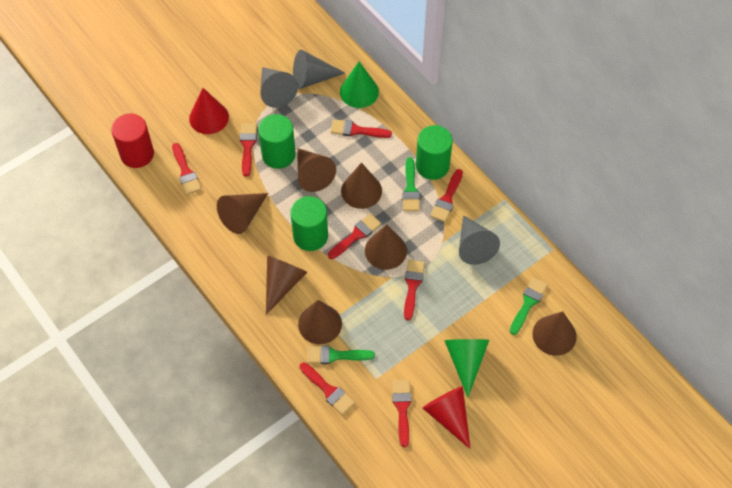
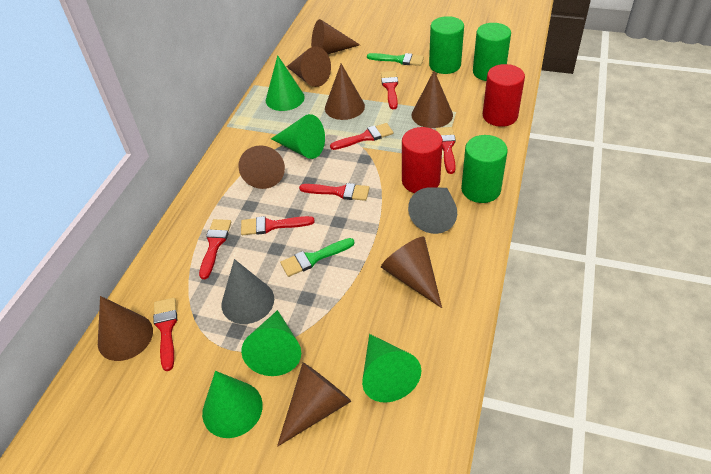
brown cone: [217,193,268,234] [266,256,307,315] [297,148,336,192] [298,300,342,344] [341,163,382,209] [365,224,407,270] [532,311,577,356] = 7 -> [98,296,153,361] [238,145,285,189] [277,363,352,447] [287,46,331,87] [311,19,360,54] [325,64,365,120] [381,237,442,308] [412,71,453,128] = 8
green brush: [307,346,375,364] [402,157,420,211] [510,277,548,335] = 3 -> [280,238,354,277] [367,53,424,66] = 2
green cone: [340,62,379,108] [444,339,489,397] = 2 -> [202,371,263,438] [241,310,301,376] [266,55,305,111] [271,114,325,159] [362,334,421,403] = 5
grey cone: [261,67,298,108] [293,50,345,89] [459,215,500,265] = 3 -> [221,259,274,324] [408,187,457,234] = 2
red brush: [172,143,201,195] [240,124,257,177] [300,362,355,415] [328,213,381,259] [330,119,392,138] [392,380,412,447] [404,260,425,320] [430,169,463,222] = 8 -> [153,298,177,371] [199,219,231,279] [241,216,315,235] [299,183,369,201] [330,123,393,150] [381,71,398,109] [436,127,456,174] = 7
red cone: [189,88,229,134] [422,386,471,449] = 2 -> none = 0
red cylinder: [111,113,154,168] = 1 -> [402,127,443,193] [483,64,525,127] = 2

